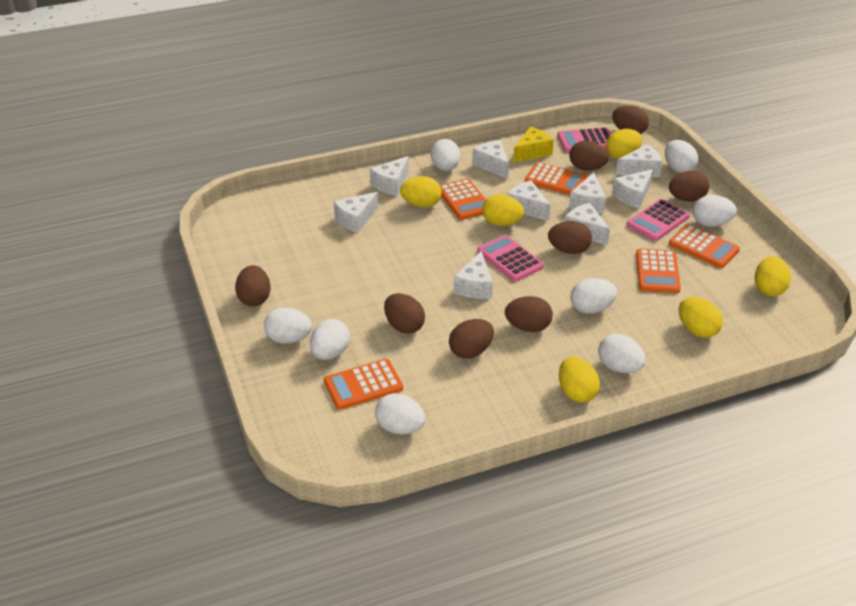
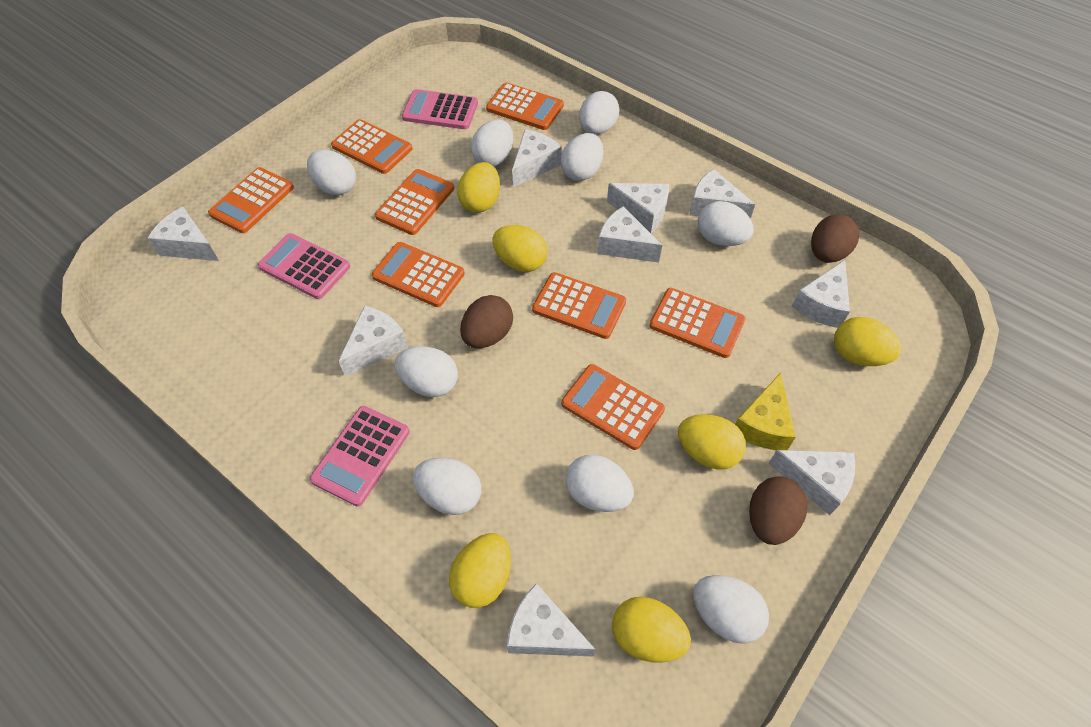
brown egg: [235,265,271,306] [384,293,425,334] [449,319,494,359] [505,296,553,332] [548,221,592,254] [569,140,609,171] [612,106,649,134] [669,171,709,202] = 8 -> [460,295,513,348] [749,476,807,545] [811,214,860,263] = 3
orange calculator: [324,359,403,410] [440,179,486,220] [525,162,588,195] [636,249,681,293] [669,224,740,268] = 5 -> [208,167,294,233] [331,119,412,174] [372,242,465,307] [375,169,454,235] [486,83,564,130] [532,272,626,339] [561,364,665,450] [649,288,746,358] = 8
white egg: [264,307,312,344] [310,319,350,360] [375,393,425,434] [431,139,460,171] [570,278,617,314] [598,334,645,373] [665,140,698,173] [693,195,737,227] = 8 -> [307,150,356,195] [395,347,458,397] [413,458,481,515] [471,120,513,166] [561,133,603,181] [566,455,634,512] [579,91,620,134] [693,575,769,644] [698,201,754,246] = 9

